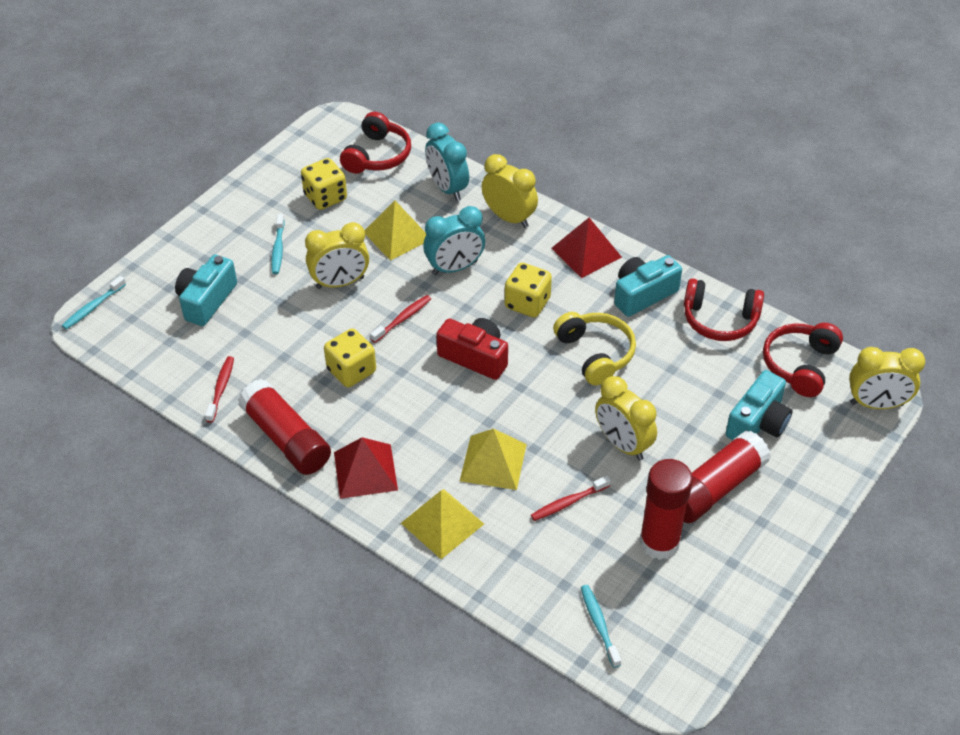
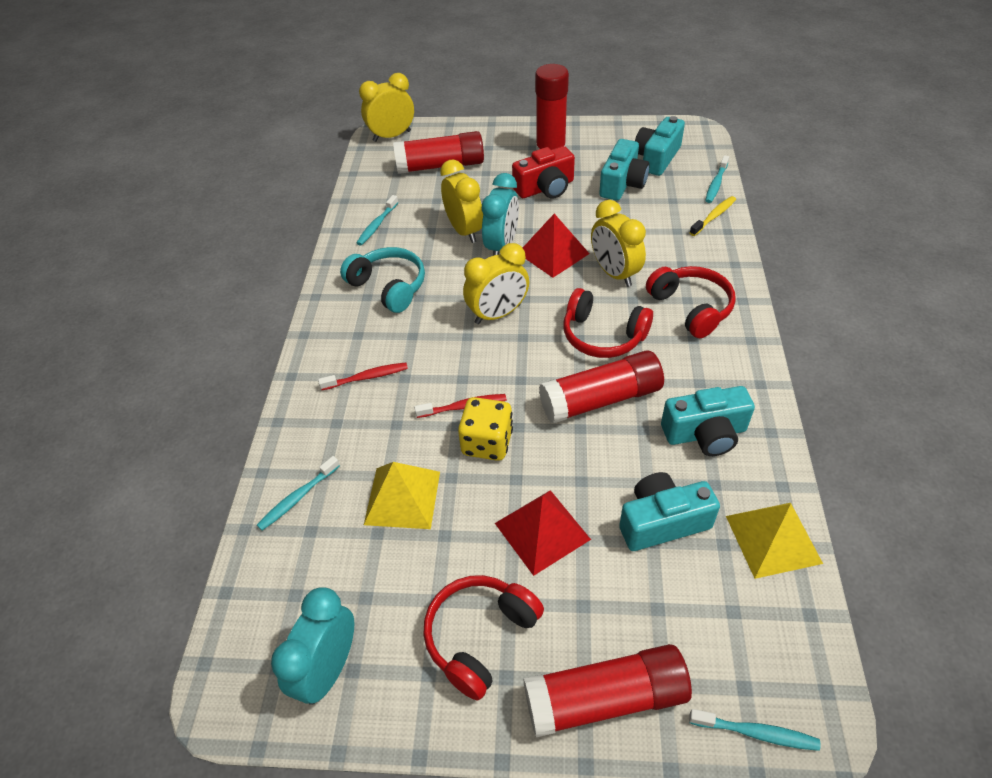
red glue stick: [238,379,331,475] [639,459,693,560] [683,431,771,523] = 3 -> [393,131,484,174] [523,644,692,737] [535,64,569,150] [539,351,664,424] = 4
red toothbrush: [205,356,234,423] [370,295,431,343] [531,476,611,521] = 3 -> [318,362,408,390] [414,394,507,418] = 2
turquoise camera: [175,254,237,326] [614,255,682,317] [726,370,793,440] = 3 -> [599,139,650,201] [619,472,720,551] [635,116,685,176] [661,386,755,456] = 4
turquoise headphones: none = 0 -> [340,247,425,313] = 1
turquoise toothbrush: [62,276,126,330] [271,214,285,274] [581,585,621,668] = 3 -> [257,456,340,530] [357,195,399,246] [689,709,821,751] [705,155,729,203] = 4
yellow dice: [301,158,347,210] [324,328,376,387] [505,263,552,318] = 3 -> [458,397,513,461] = 1
yellow headphones: [553,312,636,385] = 1 -> none = 0
yellow pyramid: [365,200,426,260] [401,489,484,559] [460,429,527,490] = 3 -> [364,462,440,529] [726,503,823,579] = 2
yellow toothbrush: none = 0 -> [690,196,736,236] = 1

